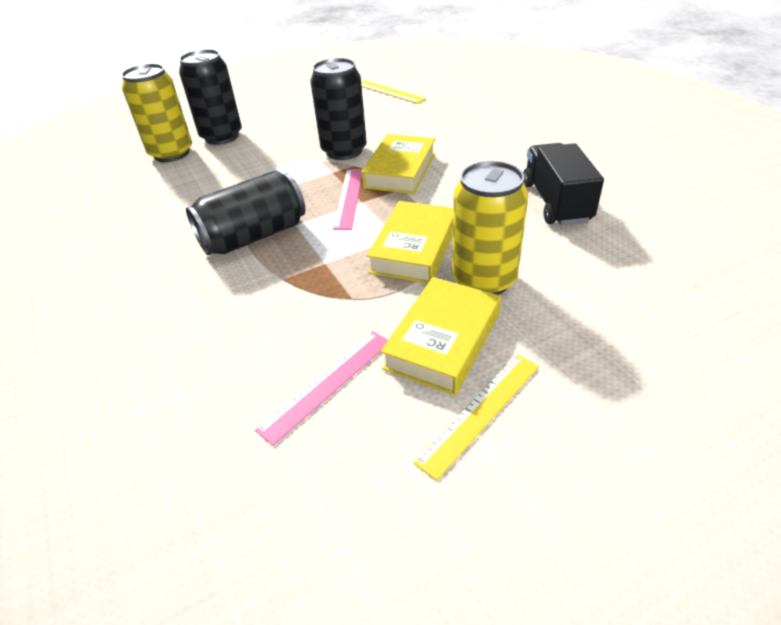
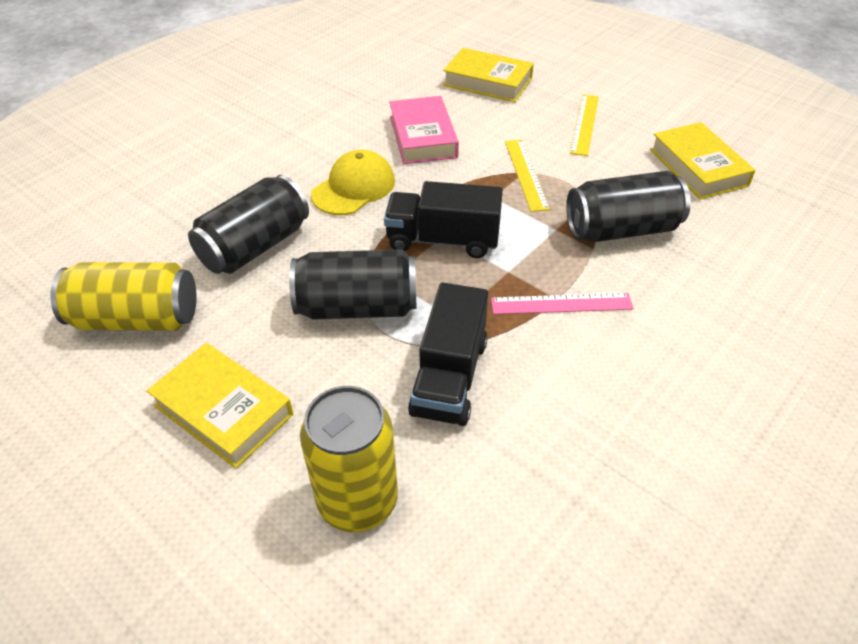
black truck: [523,143,604,226] = 1 -> [384,181,503,258] [408,283,488,426] = 2
pink book: none = 0 -> [389,96,459,164] = 1
pink ruler: [255,331,388,446] [333,169,363,230] = 2 -> [491,293,634,314] = 1
yellow cap: none = 0 -> [311,150,395,215] = 1

